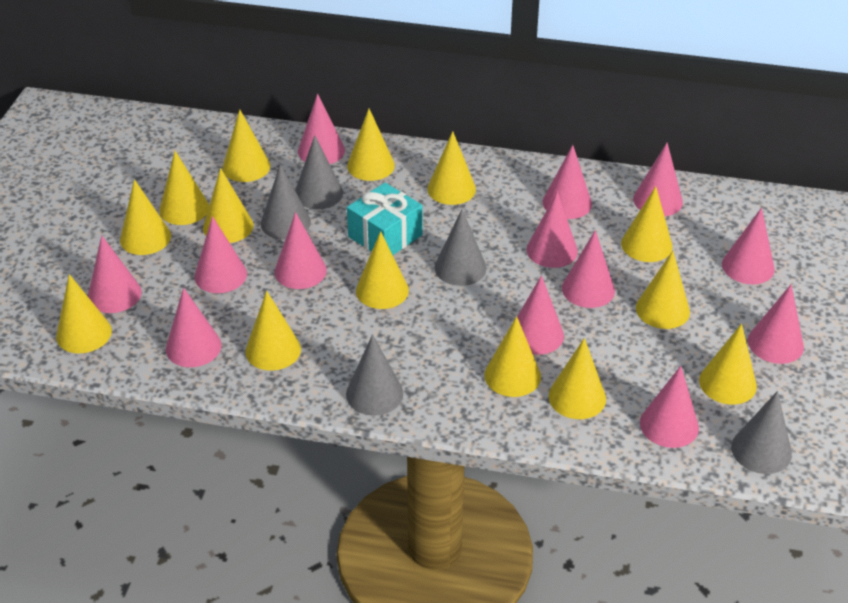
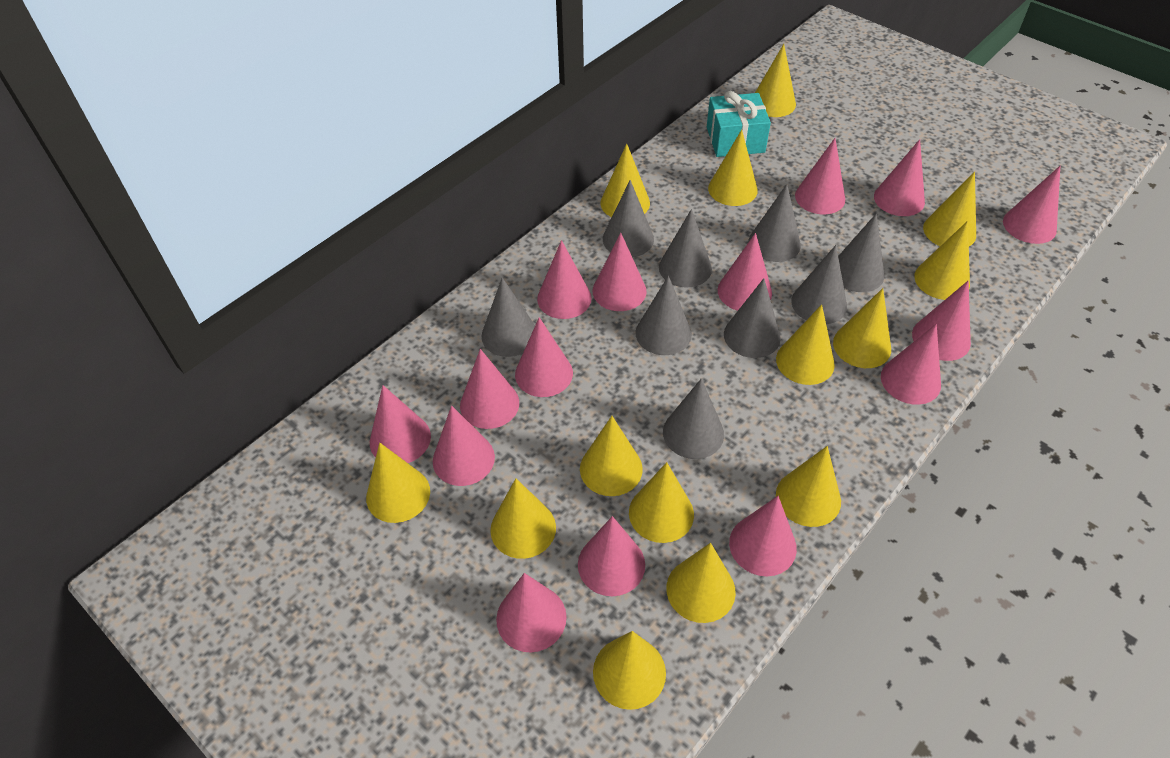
grey cone: [261,164,311,239] [295,135,343,209] [346,334,403,416] [435,209,487,286] [731,391,792,474] = 5 -> [482,277,535,357] [603,180,654,257] [636,276,692,355] [659,209,712,288] [663,378,724,459] [724,278,781,358] [749,184,801,262] [791,245,847,324] [838,214,885,292] = 9
pink cone: [88,235,142,313] [166,288,222,367] [195,216,247,293] [274,212,327,289] [298,93,345,164] [517,275,564,355] [526,192,578,268] [543,145,592,219] [562,230,615,308] [633,143,683,216] [640,366,699,448] [722,208,775,284] [748,284,804,364] = 13 -> [370,385,431,463] [433,406,495,486] [460,349,519,429] [496,573,567,652] [515,317,573,397] [537,240,592,319] [578,516,645,596] [593,233,647,311] [718,233,772,311] [729,496,797,576] [795,138,845,214] [874,139,925,216] [881,324,941,405] [912,281,971,361] [1003,166,1060,244] = 15

